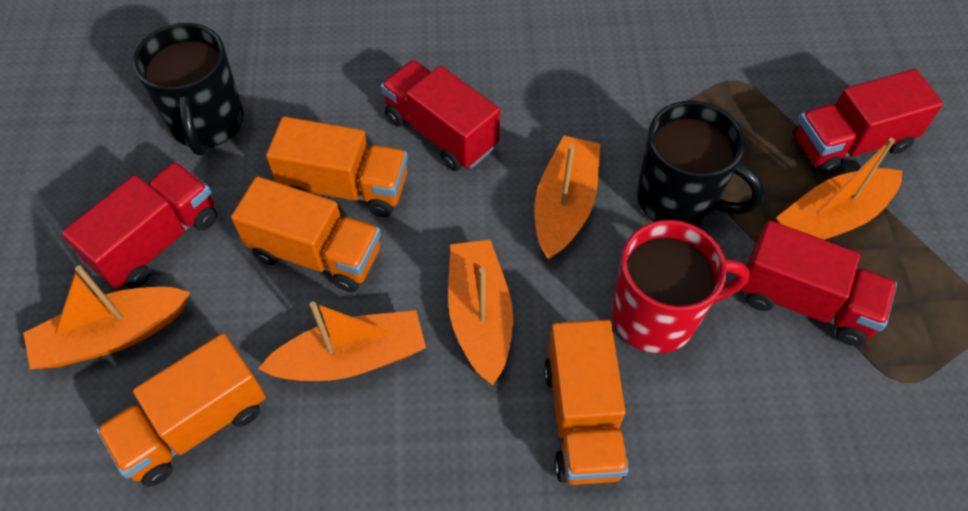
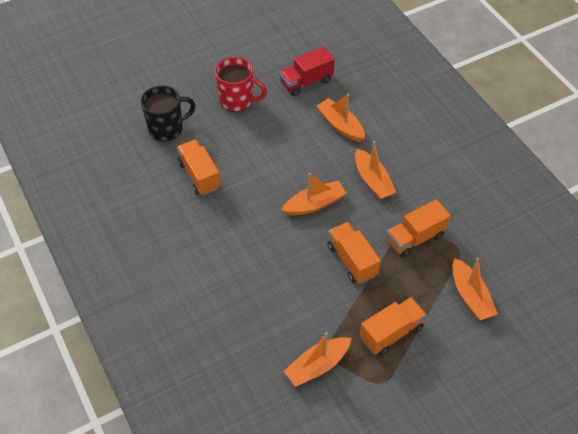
black mug: [133,23,244,155] [637,101,765,226] = 2 -> [141,85,196,142] = 1
red truck: [62,162,217,289] [381,60,500,171] [741,220,897,346] [793,69,944,175] = 4 -> [279,46,335,96] = 1

